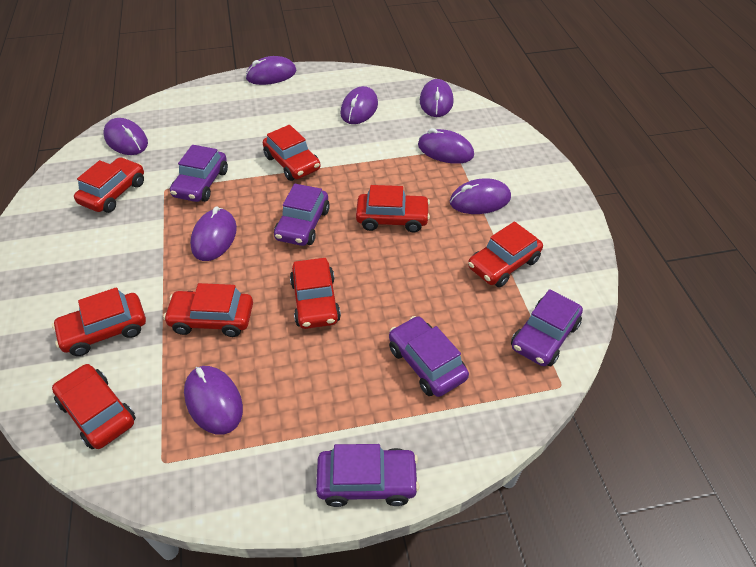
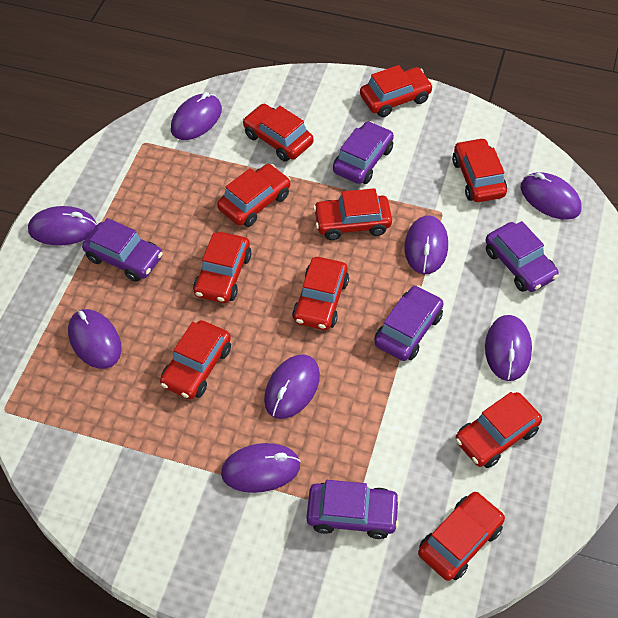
red car: [52,287,146,356] [52,364,136,449] [74,157,144,213] [163,283,253,337] [263,125,321,181] [290,258,341,329] [356,185,430,233] [468,221,543,288] = 8 -> [160,320,231,399] [193,232,251,303] [217,164,291,227] [243,104,314,162] [292,257,349,330] [313,188,392,240] [360,65,433,117] [418,492,505,581] [452,138,507,202] [455,392,542,468] = 10

